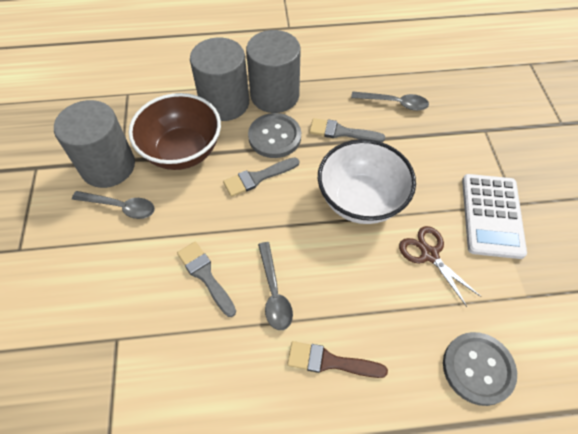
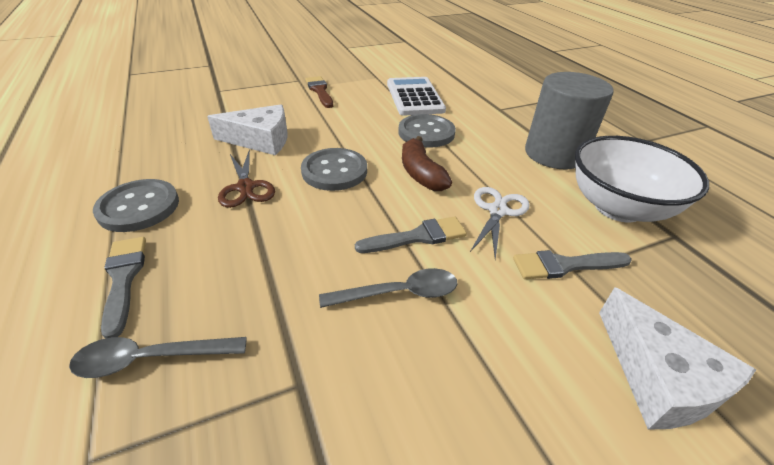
brown banana: none = 0 -> [402,136,452,191] = 1
brown bowl: [129,93,221,170] = 1 -> none = 0
grey button: [248,113,301,158] [443,332,517,406] = 2 -> [93,179,179,232] [301,148,367,191] [398,114,456,147] = 3
grey cylinder: [54,100,135,188] [190,37,249,121] [246,30,301,113] = 3 -> [525,72,614,169] = 1
grey spoon: [72,191,155,219] [258,242,293,330] [351,91,429,111] = 3 -> [69,337,247,378] [319,268,457,308] = 2
white cheese: none = 0 -> [207,104,287,155] [599,287,756,430] = 2
white scissors: none = 0 -> [470,187,530,259] = 1

